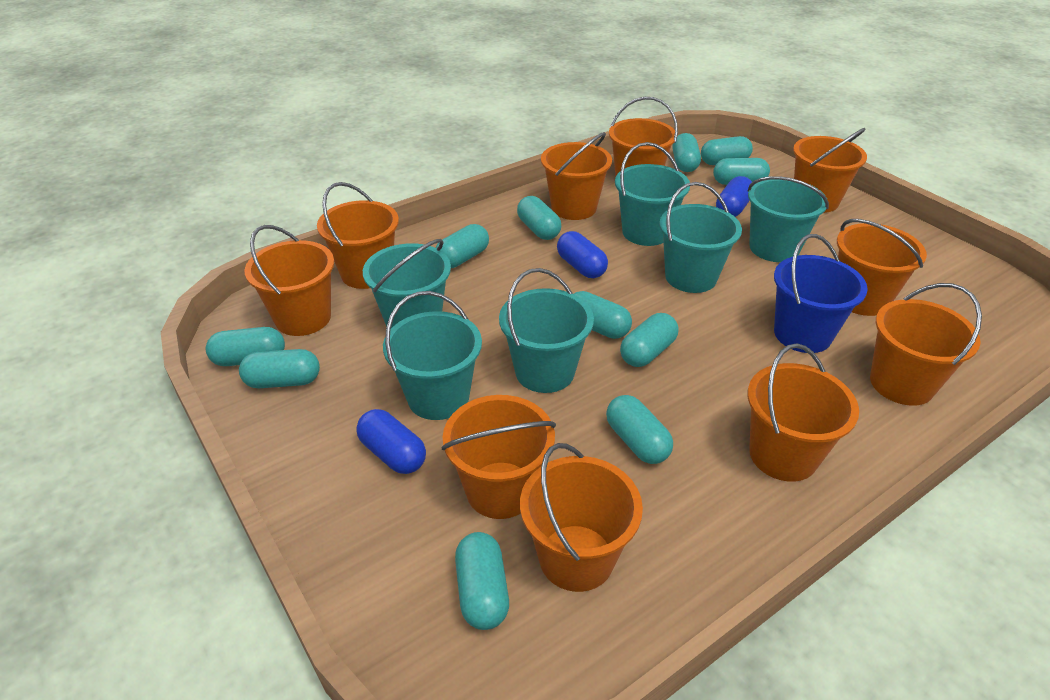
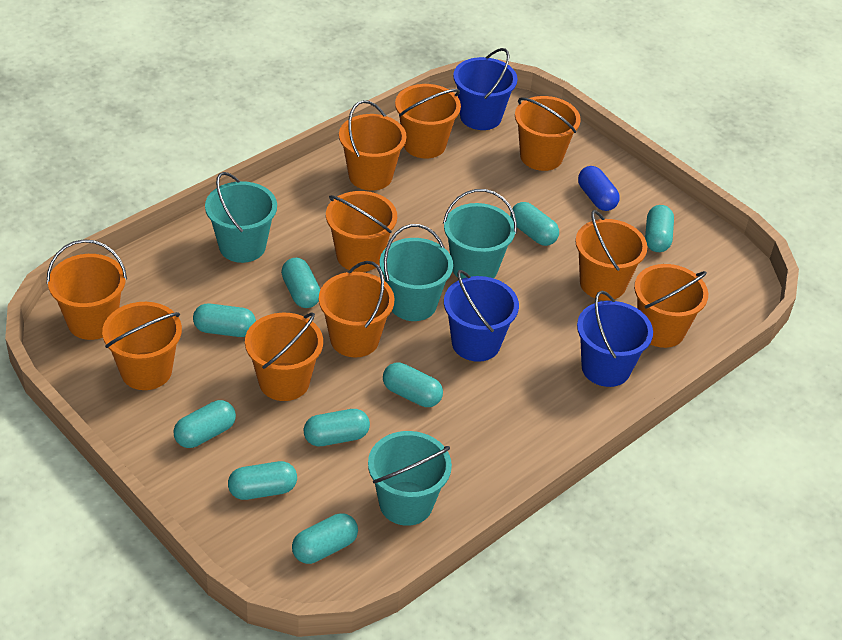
blue bucket: [774,234,868,353] = 1 -> [444,270,519,362] [453,48,517,130] [577,291,653,387] = 3
blue capsule: [356,409,426,474] [557,231,608,278] [716,176,752,217] = 3 -> [578,166,620,211] = 1
turquoise bucket: [363,239,451,328] [383,291,482,420] [499,268,594,393] [615,142,690,246] [659,182,742,293] [748,176,829,262] = 6 -> [205,172,277,263] [368,431,452,526] [380,224,453,321] [443,189,517,279] = 4
turquoise capsule: [206,327,285,366] [239,349,320,388] [436,224,489,268] [455,532,509,630] [517,196,561,240] [574,291,632,339] [606,395,673,464] [620,313,679,367] [672,133,701,172] [701,136,753,165] [713,158,770,185] = 11 -> [173,400,236,448] [193,304,256,337] [228,461,297,500] [281,258,320,308] [292,513,358,564] [304,409,370,446] [383,363,443,407] [510,202,559,246] [645,205,674,252] = 9

